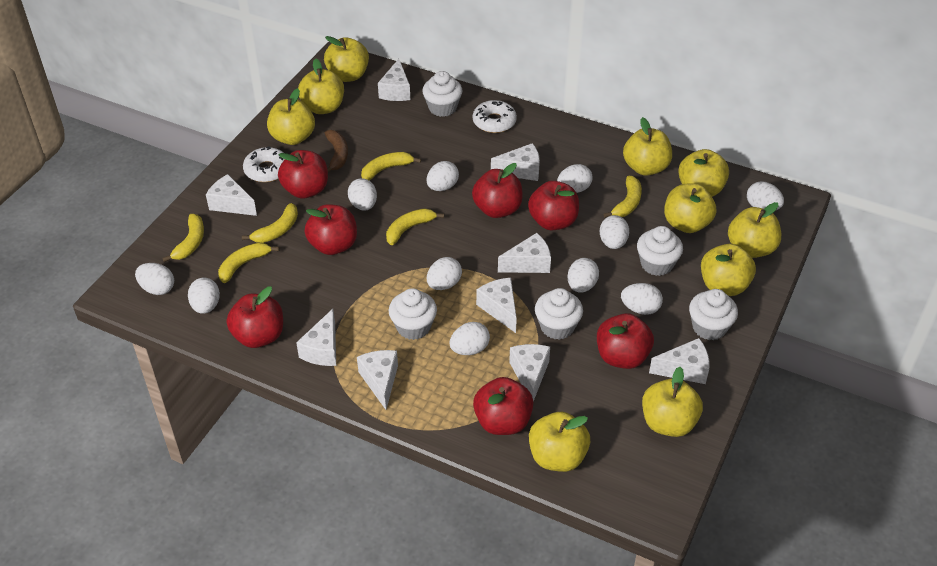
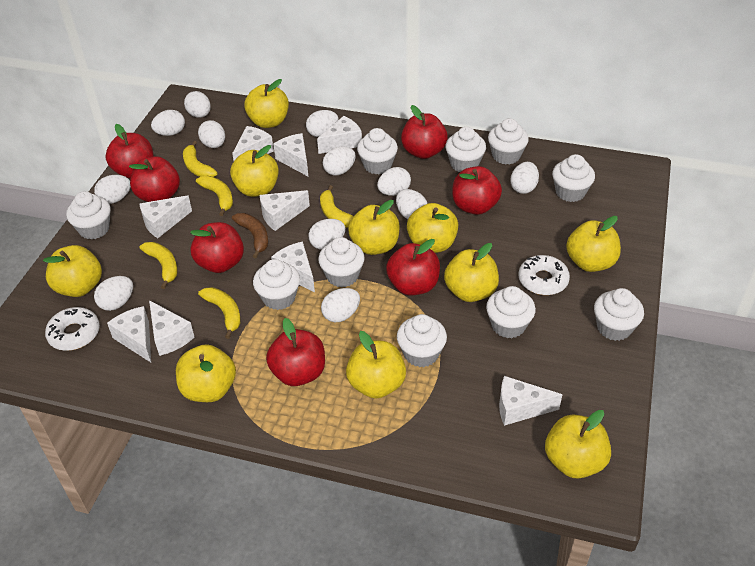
white cupcake: [389,288,437,340] [422,71,462,117] [535,288,583,340] [637,226,683,276] [689,289,738,340] = 5 -> [66,191,111,240] [253,259,300,310] [318,237,365,287] [357,128,398,174] [397,314,447,367] [445,127,486,172] [486,286,536,338] [488,118,529,164] [552,154,595,202] [594,288,644,341] = 10
white egg: [135,263,174,295] [188,278,220,314] [348,178,377,211] [427,161,459,191] [427,257,462,290] [450,322,490,355] [557,164,593,193] [567,258,599,293] [600,215,629,249] [621,283,663,315] [747,181,784,210] = 11 -> [94,175,131,204] [94,276,133,311] [151,110,185,136] [184,91,211,118] [198,120,225,148] [306,110,339,137] [309,219,345,250] [321,288,360,322] [323,146,356,176] [377,167,411,196] [396,189,427,219] [510,162,539,194] = 12
yellow banana: [162,214,204,262] [218,243,279,283] [242,203,298,243] [361,152,421,181] [386,208,444,245] [604,176,642,218] = 6 -> [139,242,177,289] [183,141,218,177] [196,176,233,216] [198,287,241,339] [320,185,353,228] = 5

